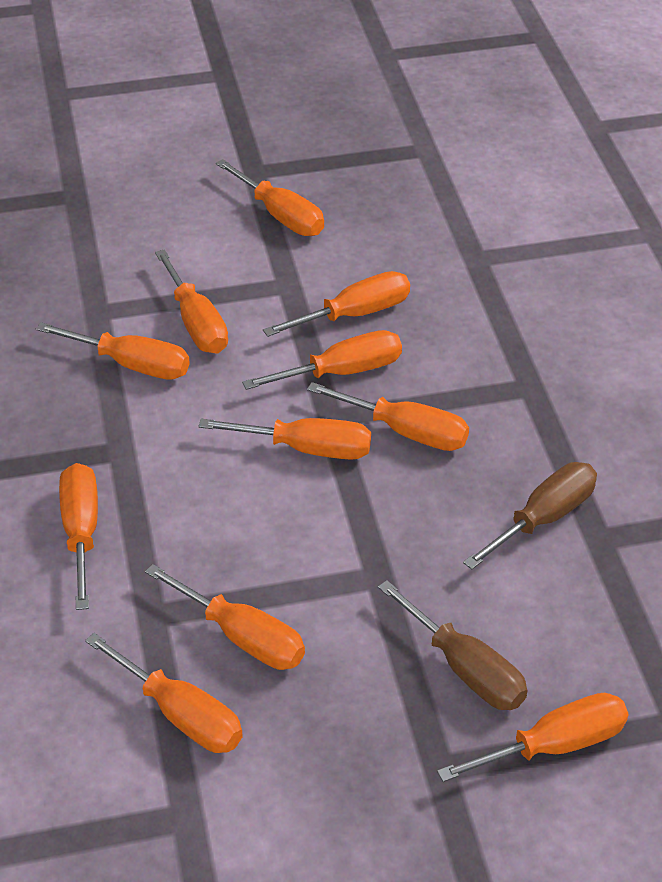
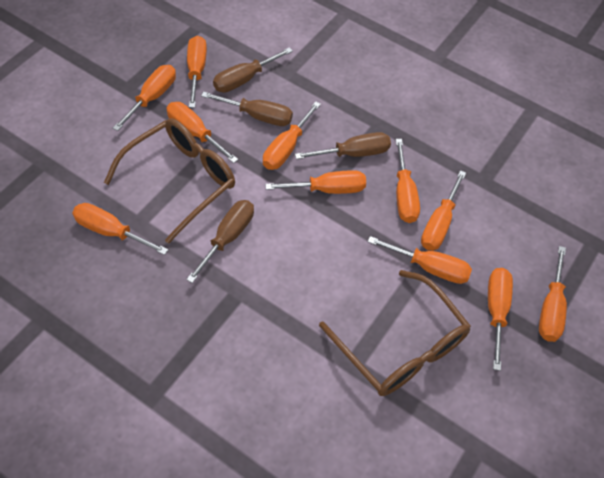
brown glasses: none = 0 -> [104,119,235,243] [319,270,471,396] = 2
brown screwdriver: [378,580,527,710] [463,462,597,569] = 2 -> [186,200,254,283] [201,91,293,126] [213,47,293,93] [295,132,391,159] = 4

